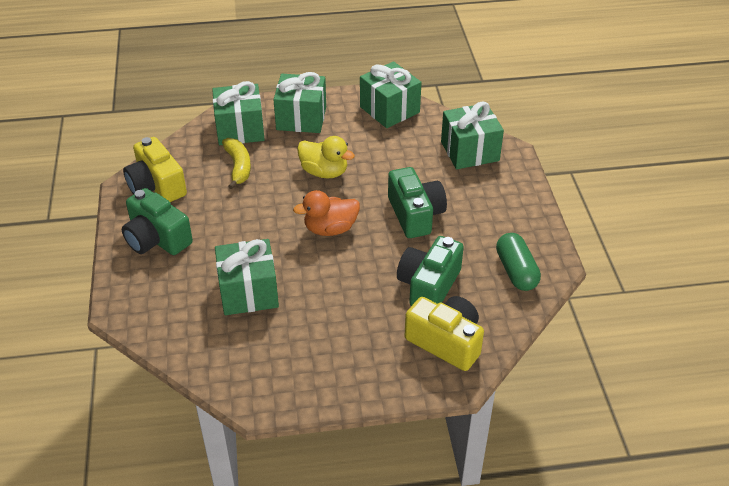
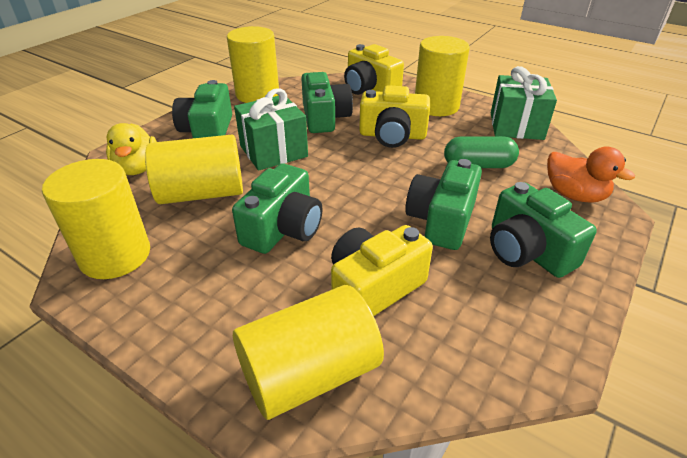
green camera: [122,188,193,255] [388,167,447,238] [397,236,464,306] = 3 -> [172,80,232,138] [232,163,323,254] [301,72,353,133] [405,159,482,250] [490,182,597,278] = 5
green gift: [212,81,265,145] [215,239,279,315] [273,72,326,133] [360,61,422,128] [441,102,504,169] = 5 -> [234,88,308,171] [491,66,557,140] = 2
yellow banana: [222,138,251,189] = 1 -> none = 0
yellow camera: [123,137,187,202] [405,296,484,371] = 2 -> [331,225,433,316] [344,44,404,95] [359,85,430,148] = 3
yellow cylinder: none = 0 -> [42,159,150,279] [145,135,243,204] [227,26,279,103] [233,285,384,420] [415,36,470,116] = 5

